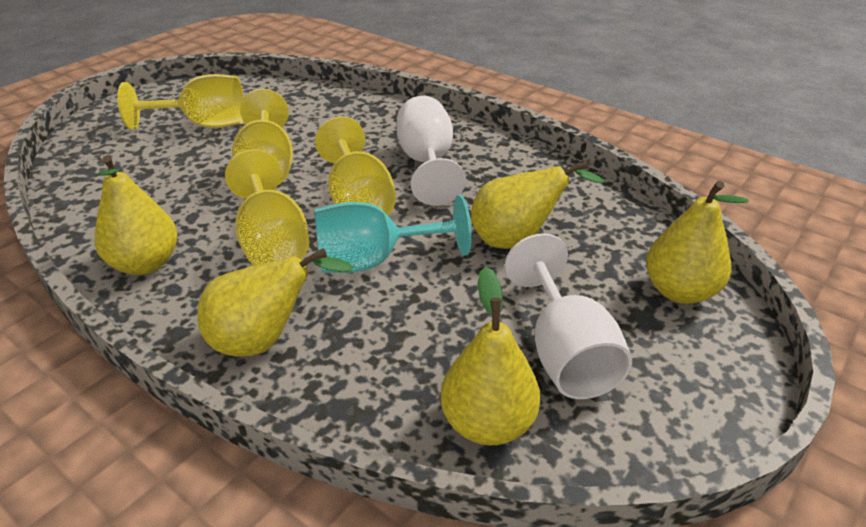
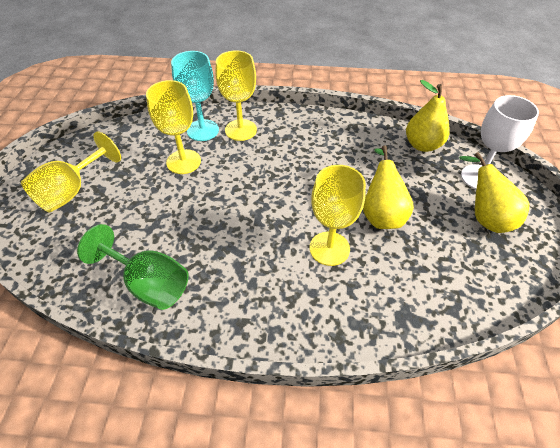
green goblet: none = 0 -> [77,224,189,310] = 1
white goblet: [396,96,466,206] [505,233,632,399] = 2 -> [461,95,539,189] = 1
yellow pear: [95,155,178,275] [197,248,353,357] [440,267,541,446] [471,161,604,249] [646,181,749,304] = 5 -> [363,146,414,229] [406,80,450,152] [459,152,529,233] = 3

